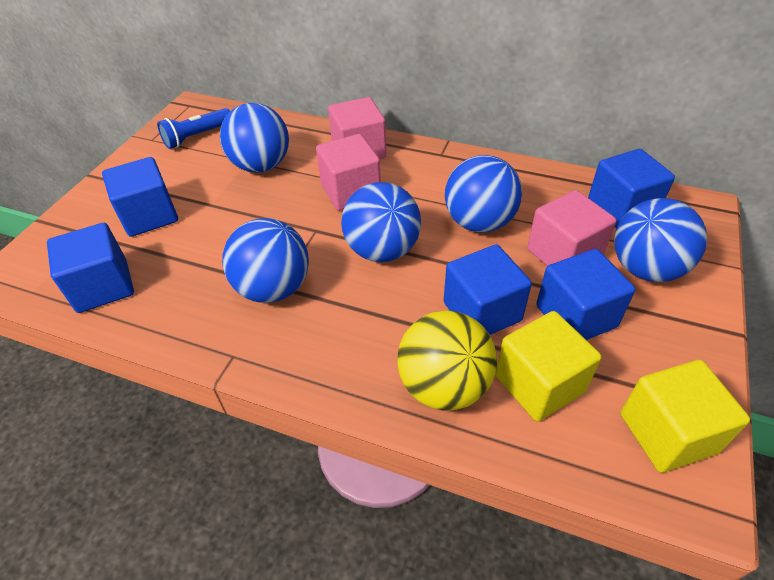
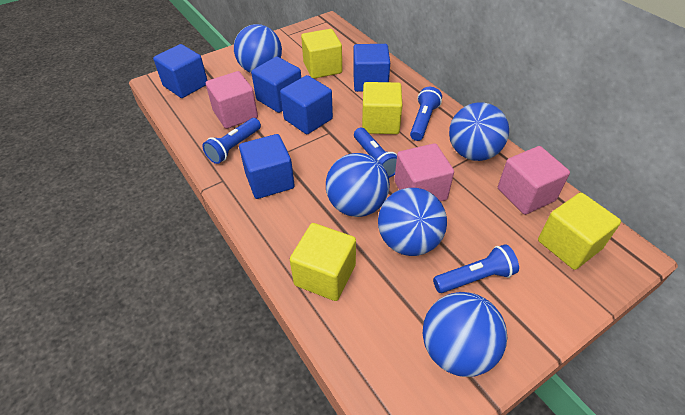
blue flashlight: [157,108,230,149] = 1 -> [202,118,261,164] [354,128,397,178] [410,87,442,141] [433,244,519,293] = 4
yellow ball: [397,311,497,411] = 1 -> none = 0
yellow cube: [496,311,602,422] [620,360,750,473] = 2 -> [290,223,356,301] [301,29,342,79] [362,82,402,134] [538,192,621,270] = 4

